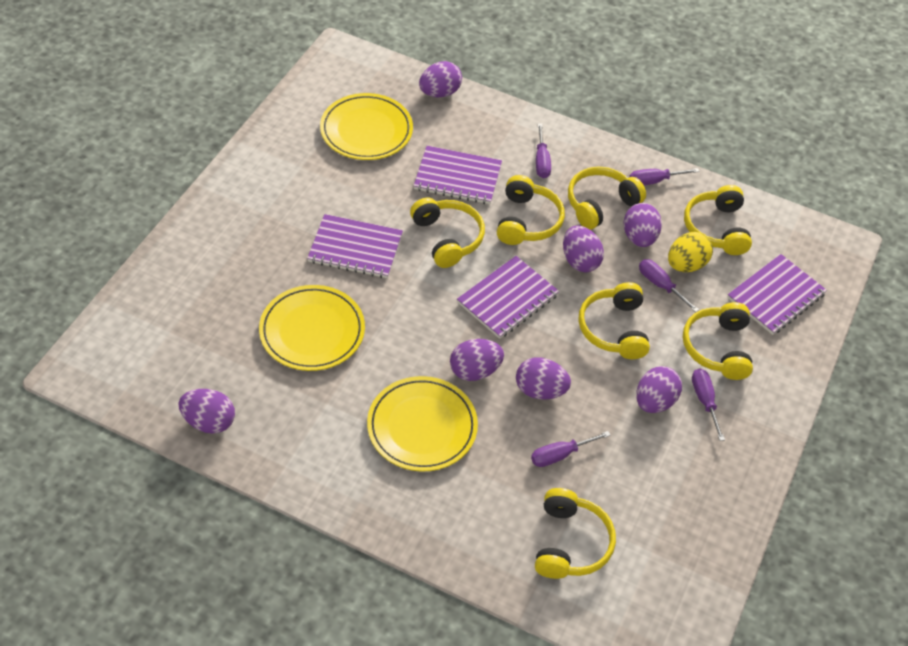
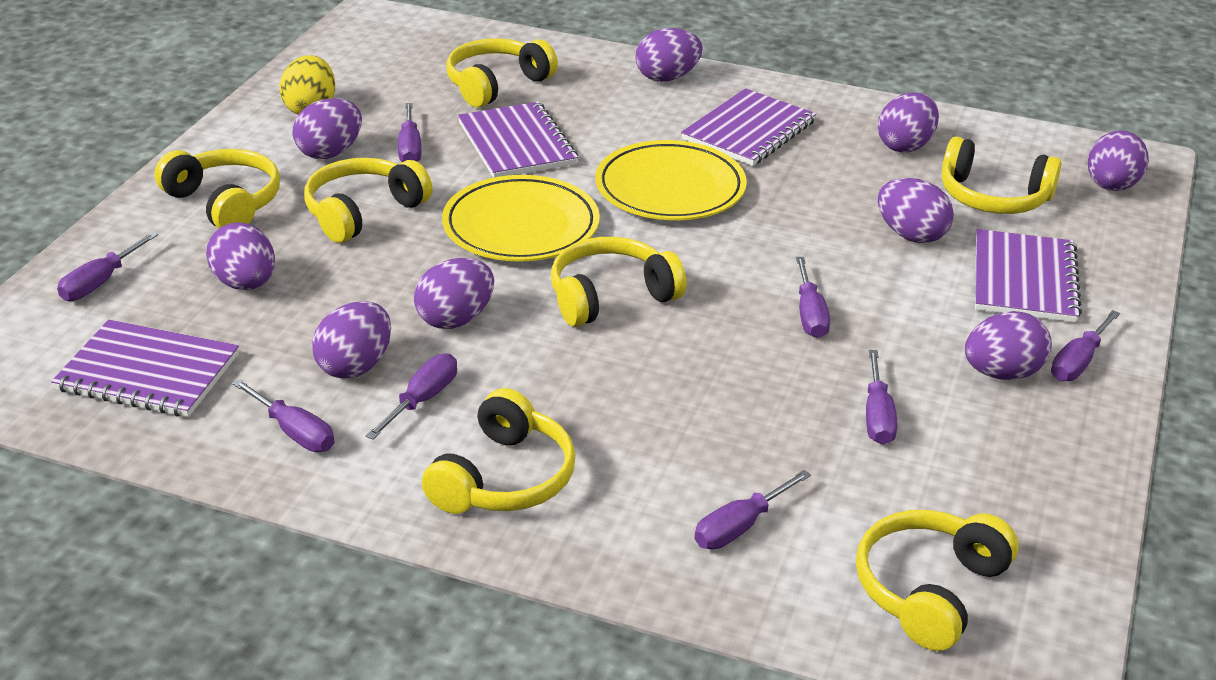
purple egg: [179,389,235,434] [419,61,462,98] [450,339,504,381] [516,357,571,400] [563,225,604,272] [624,203,662,247] [636,366,682,413] = 7 -> [206,222,275,290] [293,98,362,159] [312,301,391,379] [414,258,494,329] [636,28,703,82] [878,92,939,152] [878,178,954,243] [965,311,1052,380] [1088,130,1149,191] = 9
purple screwdriver: [531,431,611,467] [536,123,551,178] [629,168,700,185] [639,259,699,312] [692,369,725,441] = 5 -> [57,232,158,301] [232,379,334,452] [366,353,457,440] [398,103,421,162] [695,470,811,549] [796,257,830,338] [866,350,897,445] [1051,310,1120,382] = 8
yellow plate: [259,285,365,371] [320,93,413,160] [367,376,478,472] = 3 -> [442,175,600,262] [596,140,747,220] = 2

